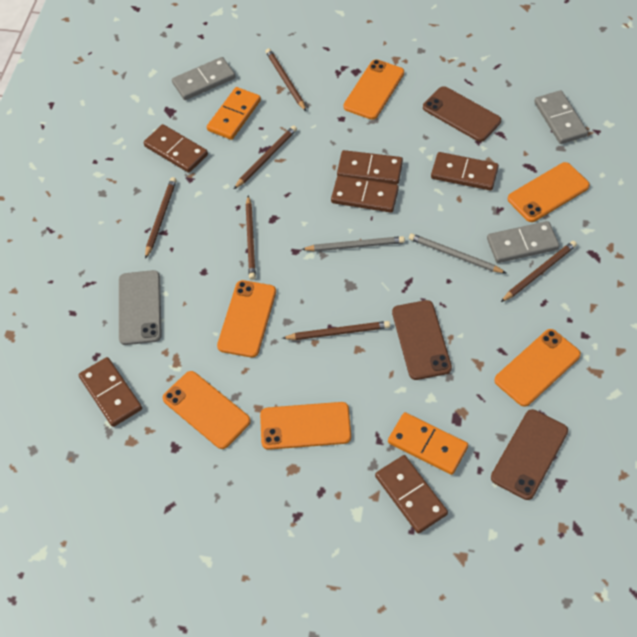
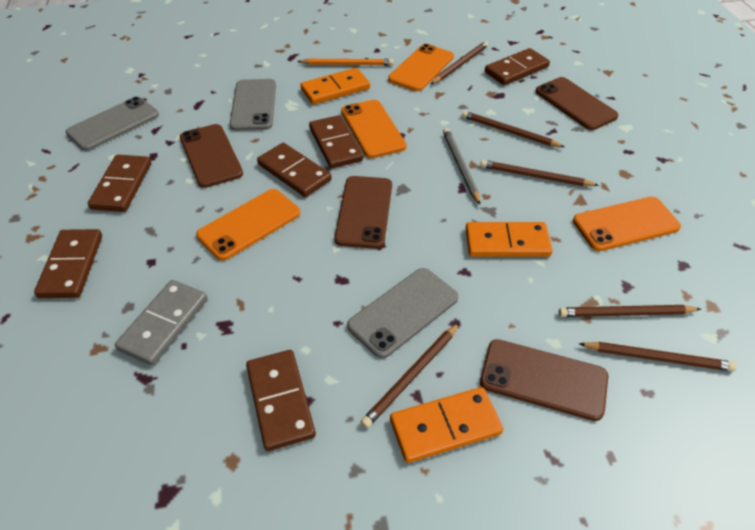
brown phone: [392,300,452,380] [423,86,501,142] [491,409,568,500] = 3 -> [180,124,243,188] [334,176,392,249] [480,339,608,421] [536,77,619,130] = 4
grey domino: [172,57,236,100] [487,221,559,263] [534,90,588,144] = 3 -> [115,280,208,366] = 1
grey pencil: [301,236,405,252] [409,233,506,273] = 2 -> [443,128,480,205] = 1
grey phone: [119,270,162,345] = 1 -> [66,97,159,151] [230,79,276,131] [347,268,458,358] = 3
orange domino: [207,87,261,140] [388,412,468,475] = 2 -> [300,68,370,105] [390,387,503,463] [465,222,553,257] = 3
orange pencil: none = 0 -> [297,58,394,66] = 1
orange phone: [162,371,251,449] [217,280,276,357] [260,402,351,450] [343,59,404,120] [494,329,581,407] [508,162,590,222] = 6 -> [196,189,300,261] [341,100,407,158] [388,44,454,91] [573,197,681,251] = 4

